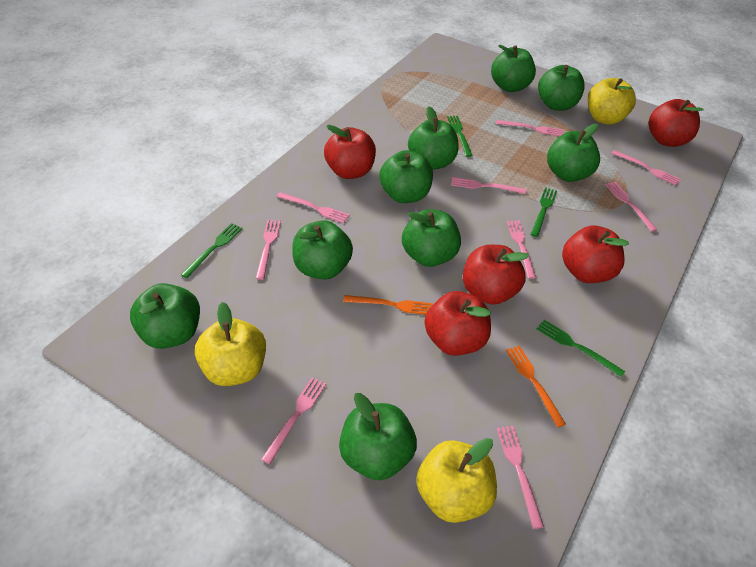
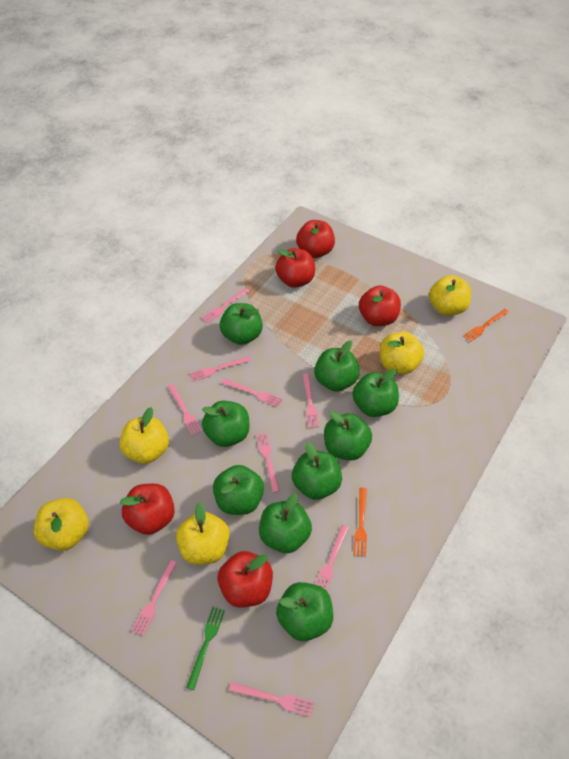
green fork: [181,223,243,278] [447,116,473,157] [530,187,557,237] [536,320,625,377] = 4 -> [186,607,225,690] = 1
yellow apple: [195,302,266,386] [416,438,497,523] [588,78,636,125] = 3 -> [34,498,89,551] [120,407,169,464] [176,502,230,565] [380,331,424,374] [429,275,471,316] = 5

